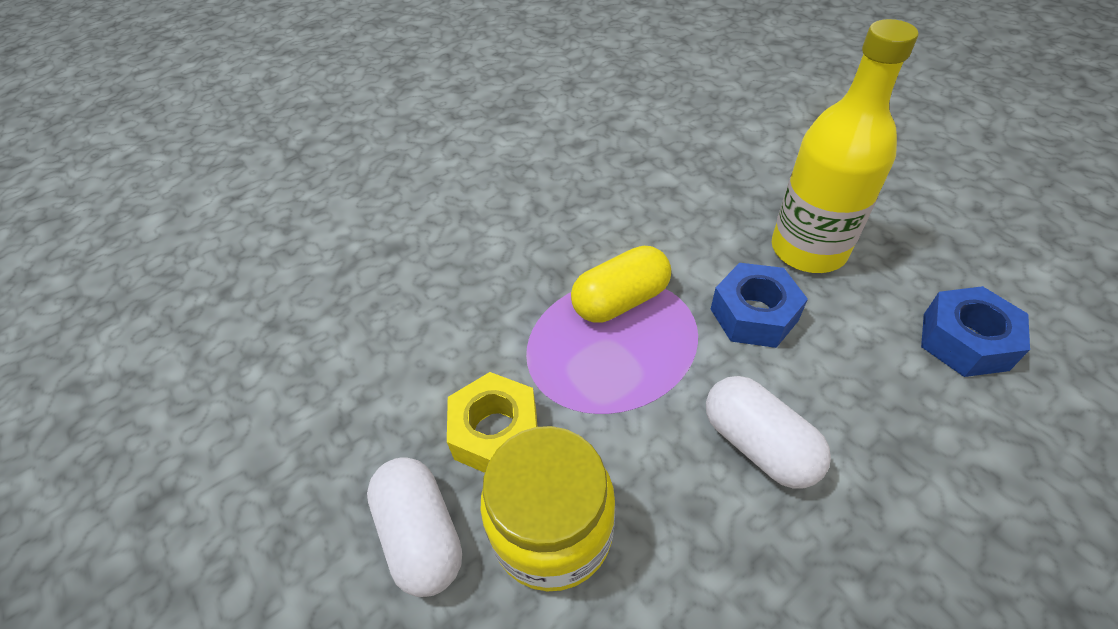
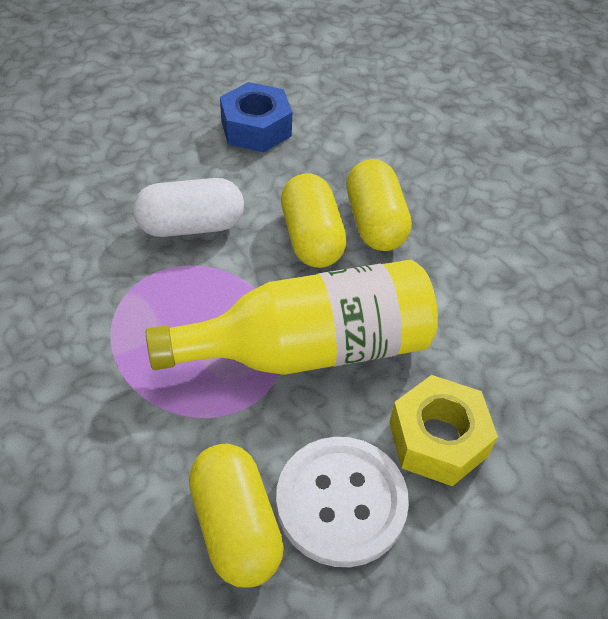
blue nut: [711,263,808,348] [921,286,1030,377] = 2 -> [220,82,292,152] = 1
white button: none = 0 -> [276,437,409,567] = 1
white capsule: [367,457,462,597] [706,376,831,489] = 2 -> [133,178,244,237] = 1
yellow capsule: [571,246,671,323] = 1 -> [189,444,284,588] [281,174,347,268] [347,159,411,251] = 3
yellow jar: [480,426,616,591] = 1 -> none = 0

